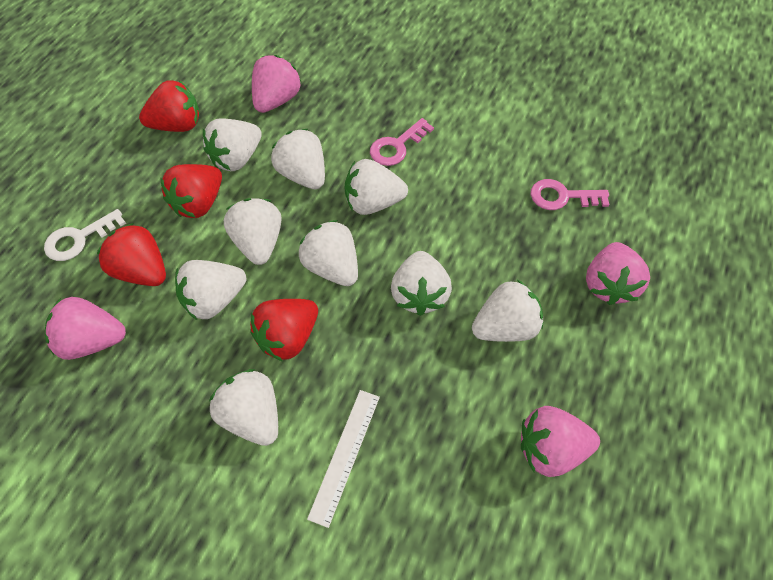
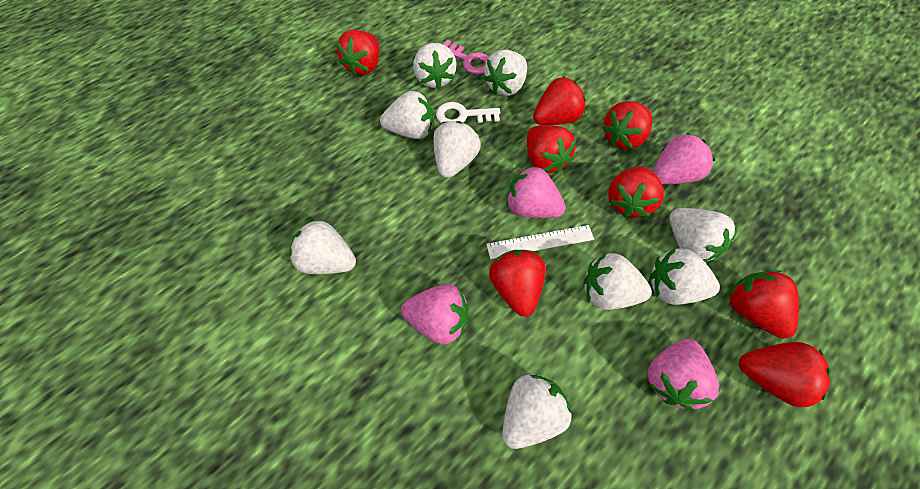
pink key: [370,118,434,166] [531,179,609,210] = 2 -> [443,40,489,74] = 1
red strawberry: [97,223,166,286] [139,80,200,132] [160,164,222,218] [250,299,318,362] = 4 -> [337,30,379,75] [489,250,546,317] [527,125,576,173] [533,77,586,125] [602,101,652,149] [608,166,664,217] [729,270,799,338] [739,342,831,407] = 8

